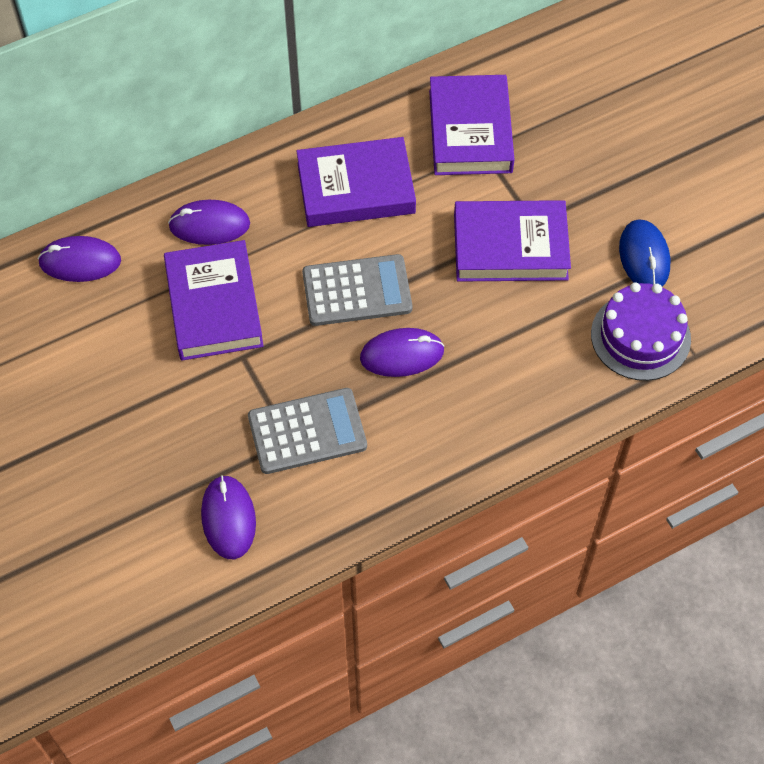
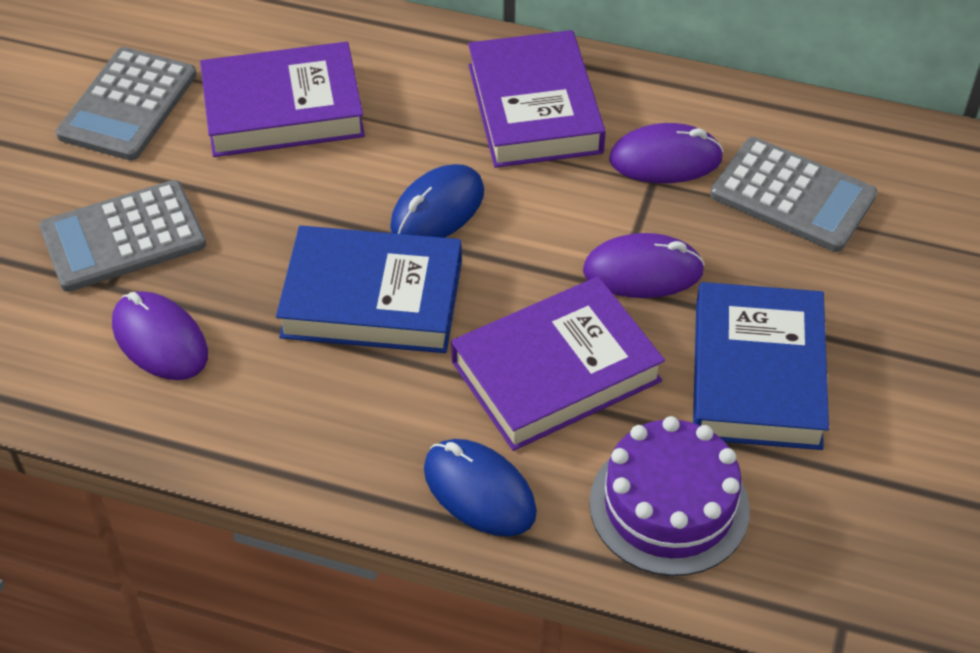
blue book: none = 0 -> [276,226,462,353] [693,282,829,450] = 2
blue mouse: [619,220,670,287] = 1 -> [390,164,484,238] [424,439,537,536] = 2
grey calculator: [248,388,367,474] [302,254,412,326] = 2 -> [39,180,206,292] [56,47,197,160] [710,137,878,252] = 3
purple book: [164,240,264,361] [296,137,416,227] [429,75,515,175] [454,200,571,282] = 4 -> [200,42,365,157] [451,276,665,451] [468,30,606,168] = 3
purple mouse: [38,236,121,282] [168,200,250,245] [201,475,256,559] [360,328,444,377] = 4 -> [112,291,208,380] [583,233,705,298] [609,123,724,183] = 3

